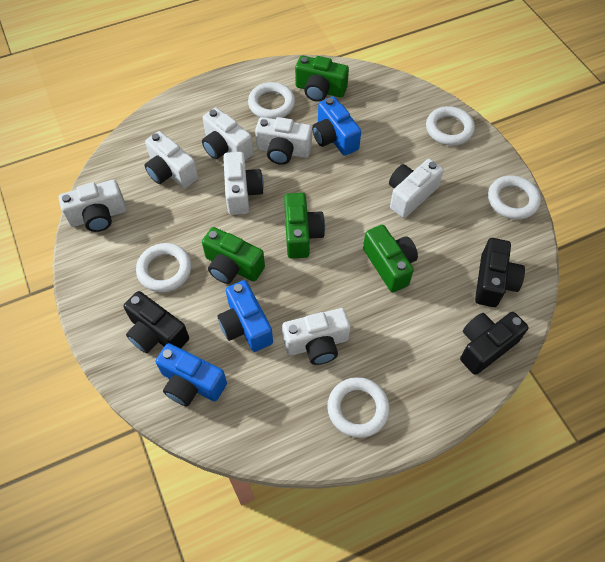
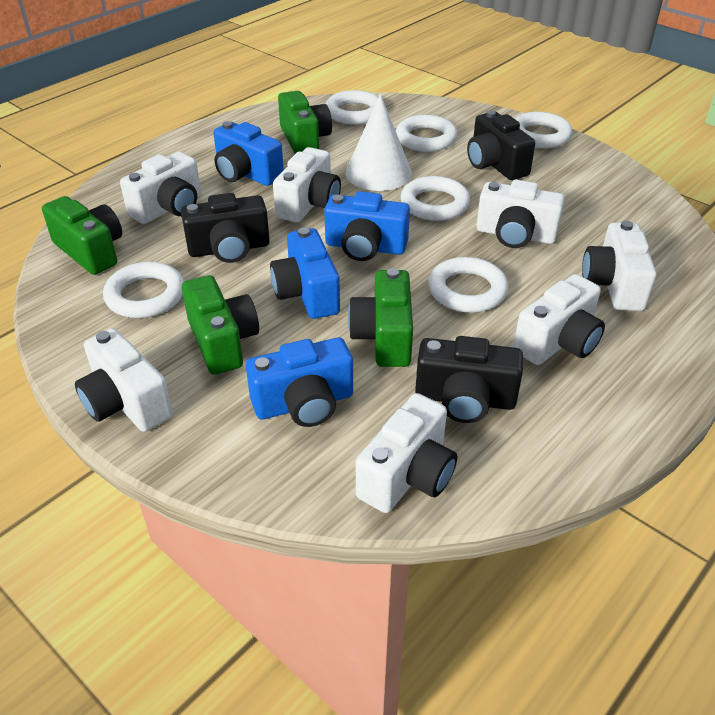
blue camera: [155,343,227,406] [217,280,273,352] [312,96,361,156] = 3 -> [213,121,284,186] [246,337,353,427] [270,227,340,319] [324,191,410,261] = 4
white cone: none = 0 -> [345,94,412,191] = 1
white ring: [136,243,192,292] [248,82,295,119] [327,377,390,438] [426,106,475,146] [488,175,541,220] = 5 -> [103,262,184,318] [326,90,378,125] [396,115,458,152] [400,176,470,221] [428,257,508,313] [515,112,572,148] = 6

